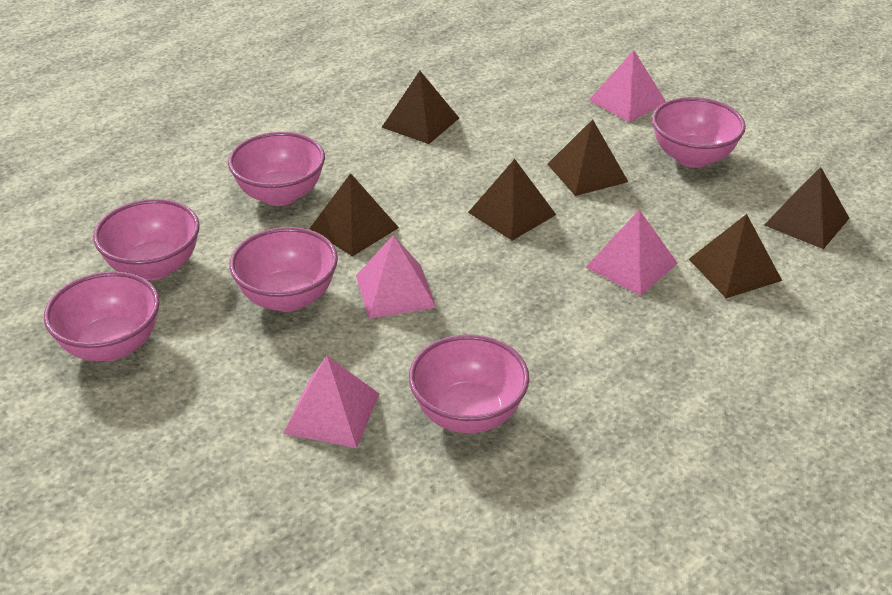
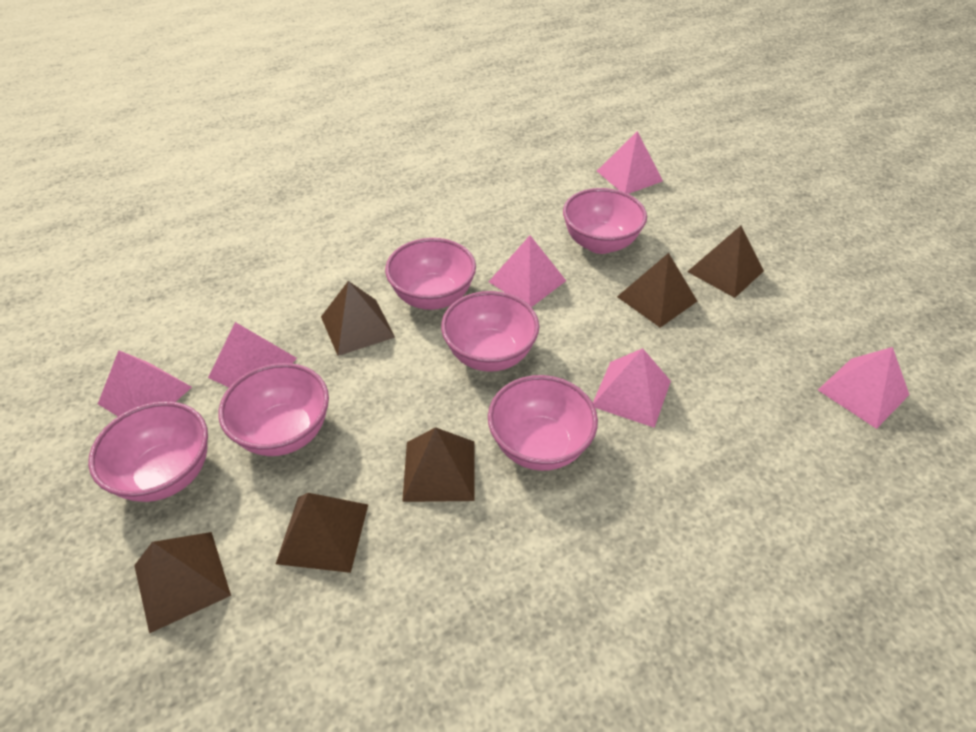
pink pyramid: [283,356,379,448] [356,235,436,319] [586,210,678,296] [589,50,666,122] = 4 -> [98,350,192,416] [208,322,297,387] [489,235,566,307] [593,348,671,428] [597,131,663,194] [818,347,910,429] = 6

